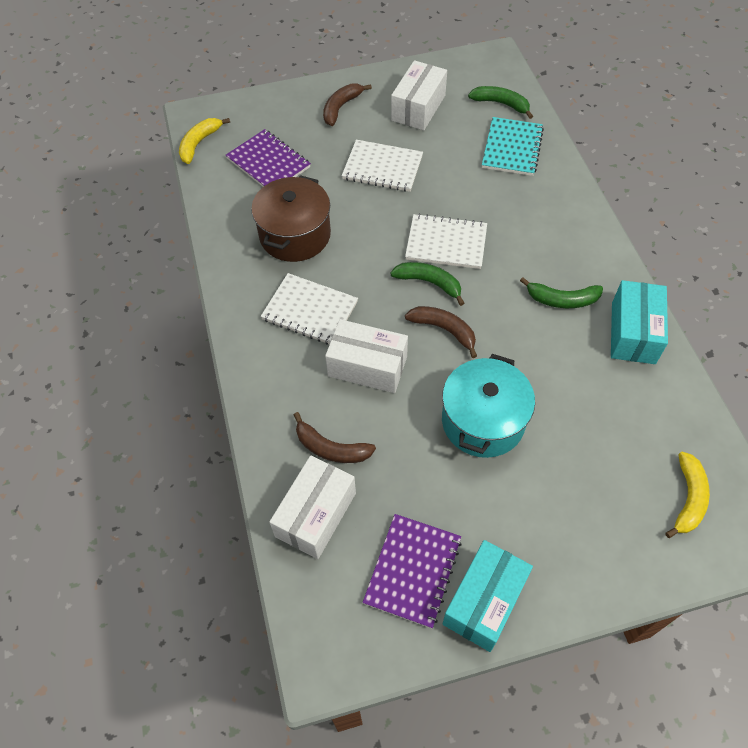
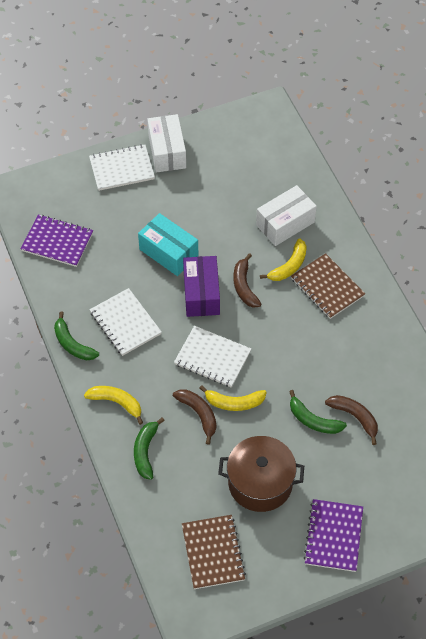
brown notebook: none = 0 -> [182,515,246,589] [291,253,365,319] = 2
purple box: none = 0 -> [183,256,220,317] = 1
turquoise box: [442,540,533,652] [611,280,668,364] = 2 -> [138,213,198,276] = 1
turquoise notebook: [482,117,544,176] = 1 -> none = 0
turquoise pot: [442,354,535,458] = 1 -> none = 0
white box: [270,455,356,559] [325,319,408,393] [391,60,447,130] = 3 -> [147,114,186,173] [256,185,317,246] = 2
yellow banana: [179,118,230,164] [665,452,710,538] = 2 -> [84,386,143,425] [199,385,267,411] [260,238,307,281] = 3

